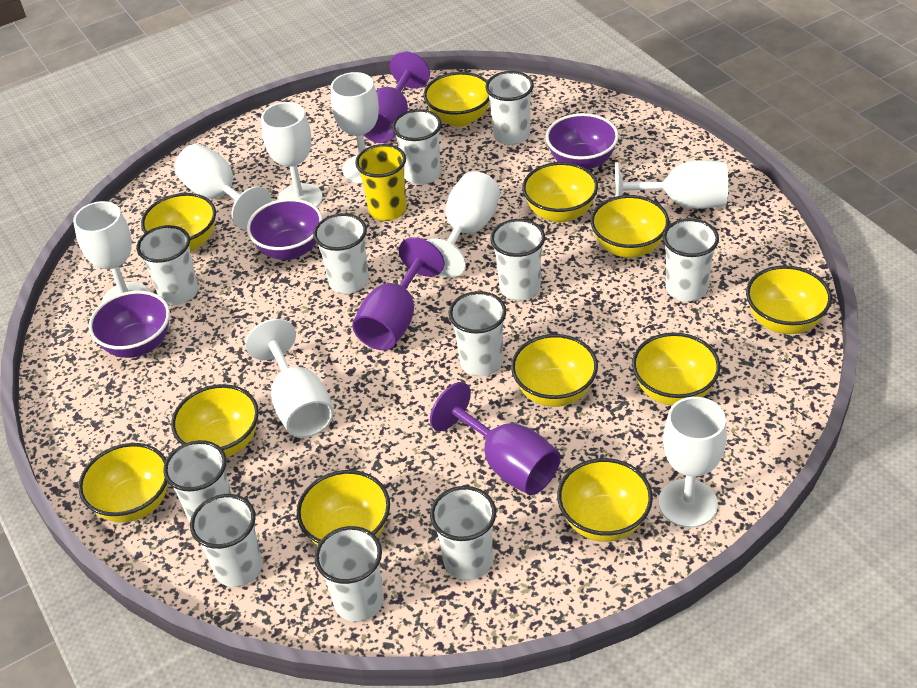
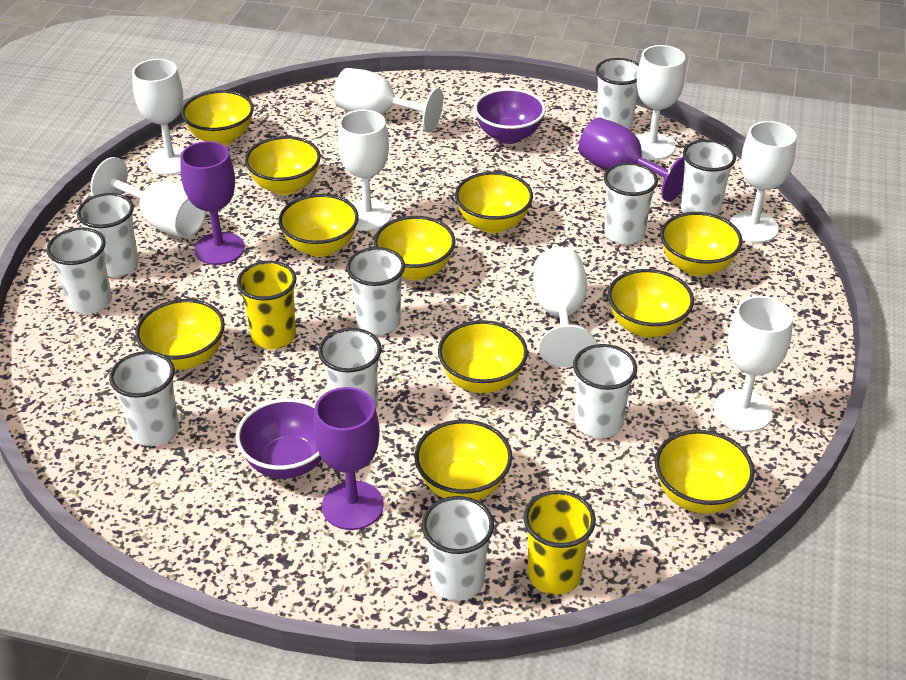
purple bowl: [89,291,170,358] [247,198,323,260] [546,113,619,170] = 3 -> [236,398,322,479] [474,88,546,144] = 2
white cup: [137,225,198,305] [163,440,231,522] [190,494,263,587] [313,213,369,294] [314,526,384,622] [392,109,441,185] [430,486,496,580] [449,291,506,376] [485,71,534,145] [490,219,545,301] [663,218,719,301] = 11 -> [46,227,112,314] [77,193,139,277] [109,351,179,446] [318,328,382,409] [346,247,405,335] [422,496,494,601] [573,344,637,438] [595,58,639,129] [604,163,658,245] [681,140,736,215] = 10
yellow cup: [355,144,407,221] = 1 -> [237,261,296,349] [523,490,596,595] = 2

